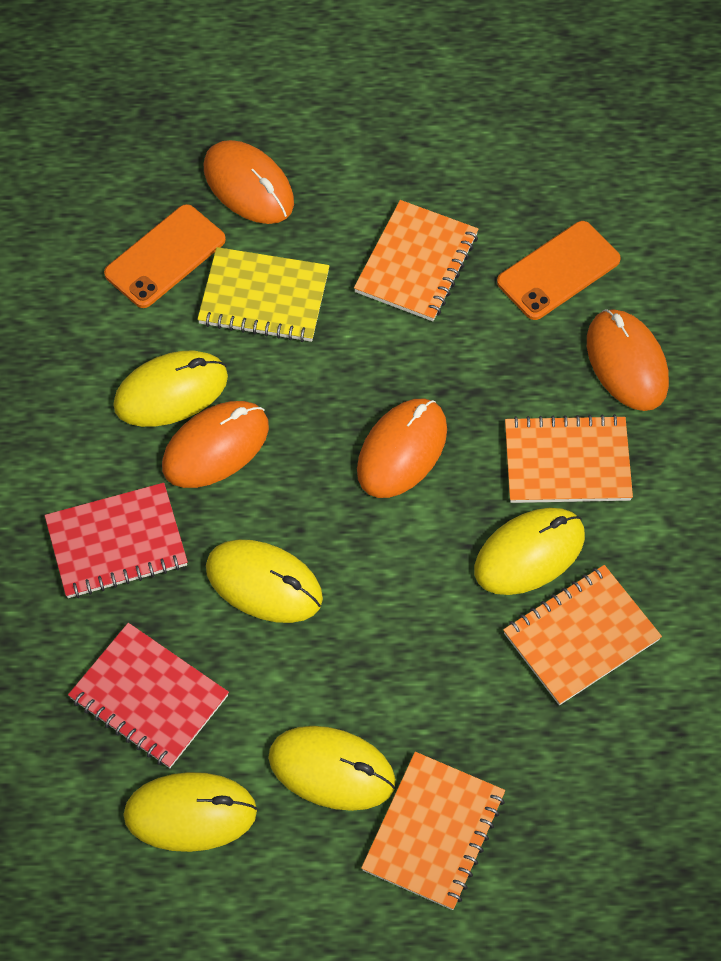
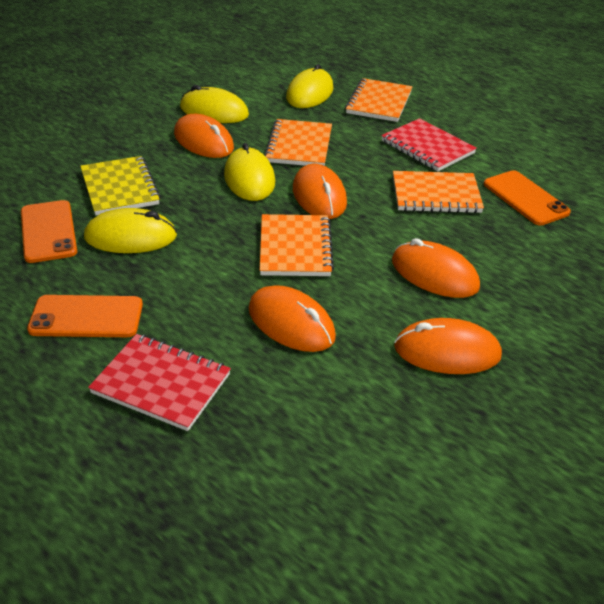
orange mouse: [162,401,269,488] [204,140,294,224] [357,399,447,498] [587,309,669,411] = 4 -> [174,114,234,158] [248,285,336,352] [293,164,347,219] [392,238,480,298] [394,318,502,374] = 5
orange phone: [104,204,226,308] [497,221,621,320] = 2 -> [21,200,77,263] [27,295,143,337] [484,170,571,226] = 3
yellow mouse: [113,351,228,427] [123,772,257,852] [206,540,323,623] [268,726,396,811] [474,508,585,595] = 5 -> [84,208,177,253] [180,85,249,123] [224,143,275,201] [286,64,333,108] = 4

